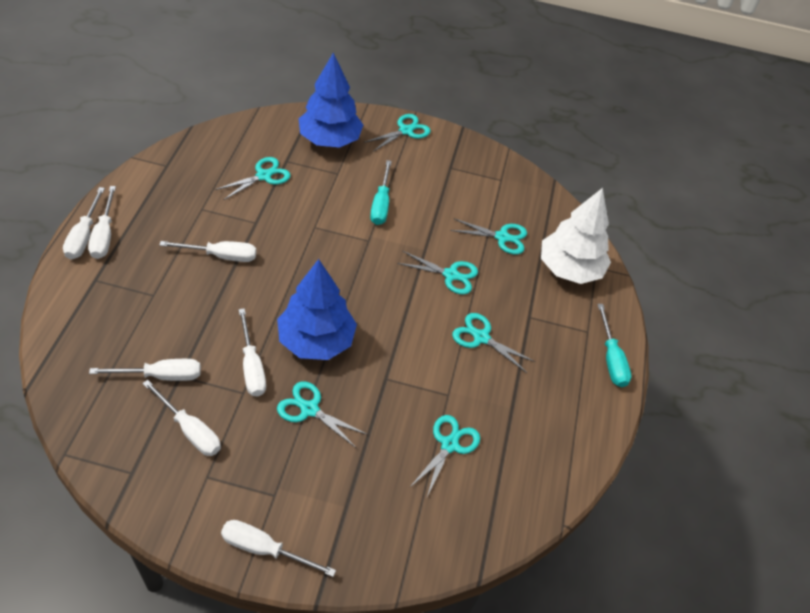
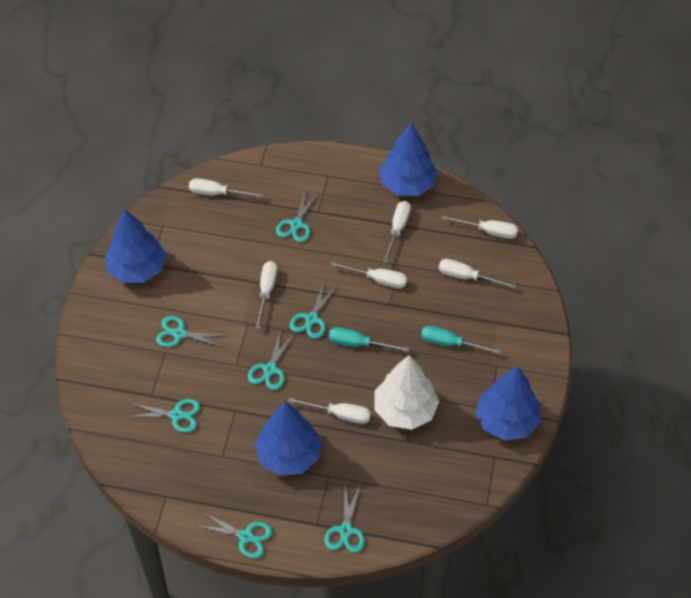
blue tree: [277,259,357,360] [299,53,363,148] = 2 -> [105,209,166,283] [254,402,321,476] [379,123,437,196] [475,366,541,441] = 4

